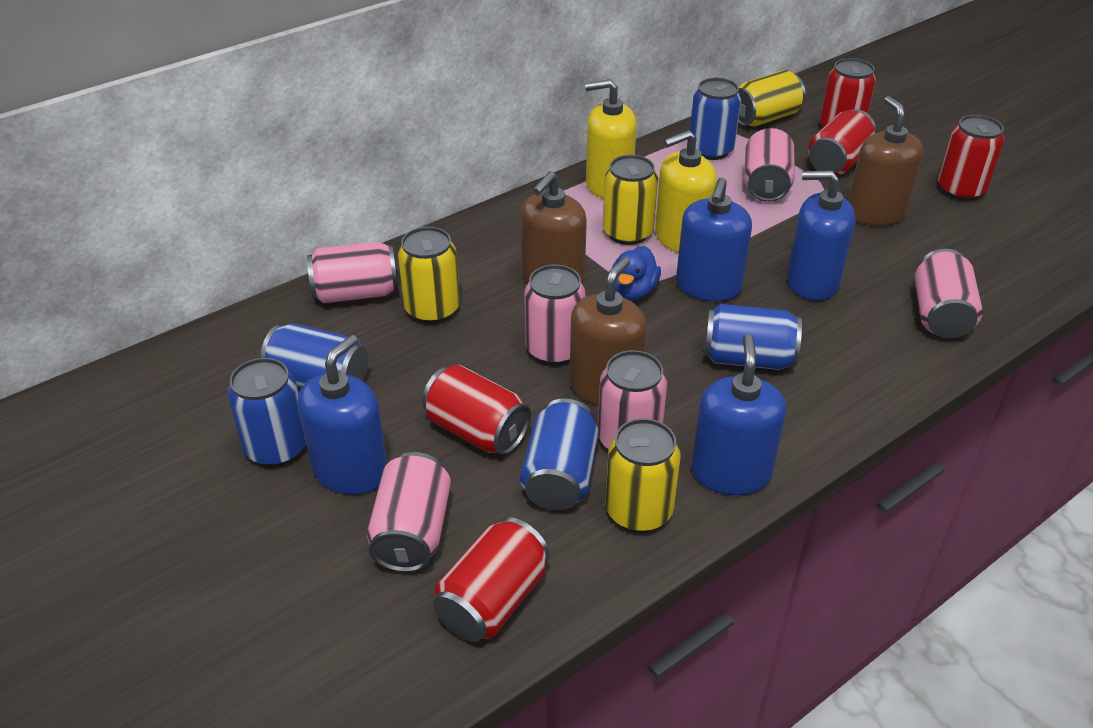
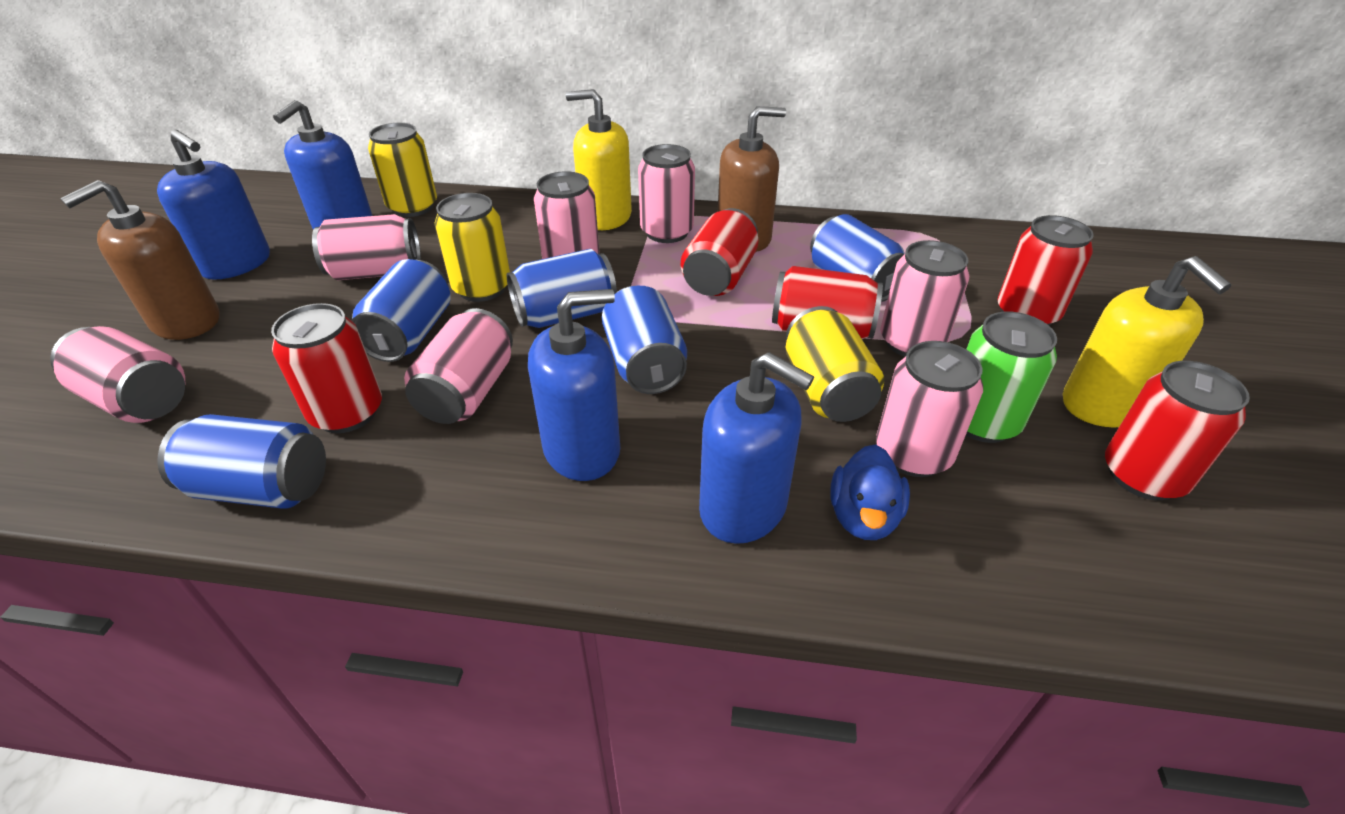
brown soap dispenser: [521,171,587,284] [570,257,647,406] [848,96,923,226] = 3 -> [60,180,220,340] [718,106,786,252] = 2
green can: none = 0 -> [966,312,1057,443] = 1
pink can: [307,242,398,304] [367,452,451,572] [524,264,585,365] [598,350,667,449] [744,128,795,202] [915,249,983,338] = 6 -> [50,326,185,423] [312,214,421,280] [404,308,513,424] [534,171,600,259] [638,144,695,243] [876,341,983,477] [880,240,969,357] = 7
yellow can: [398,227,460,324] [603,155,658,245] [605,418,681,532] [738,70,805,127] = 4 -> [368,123,437,217] [435,193,510,302] [786,306,884,422] = 3

